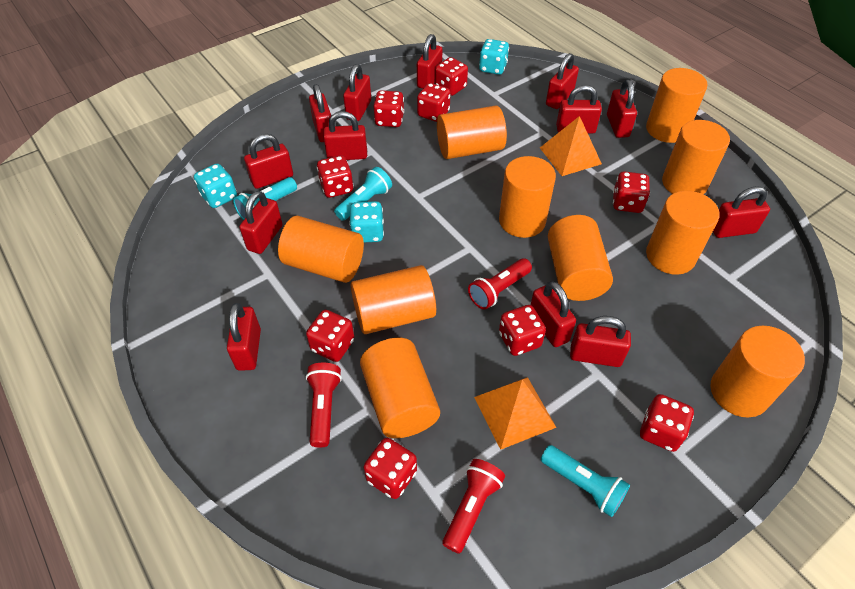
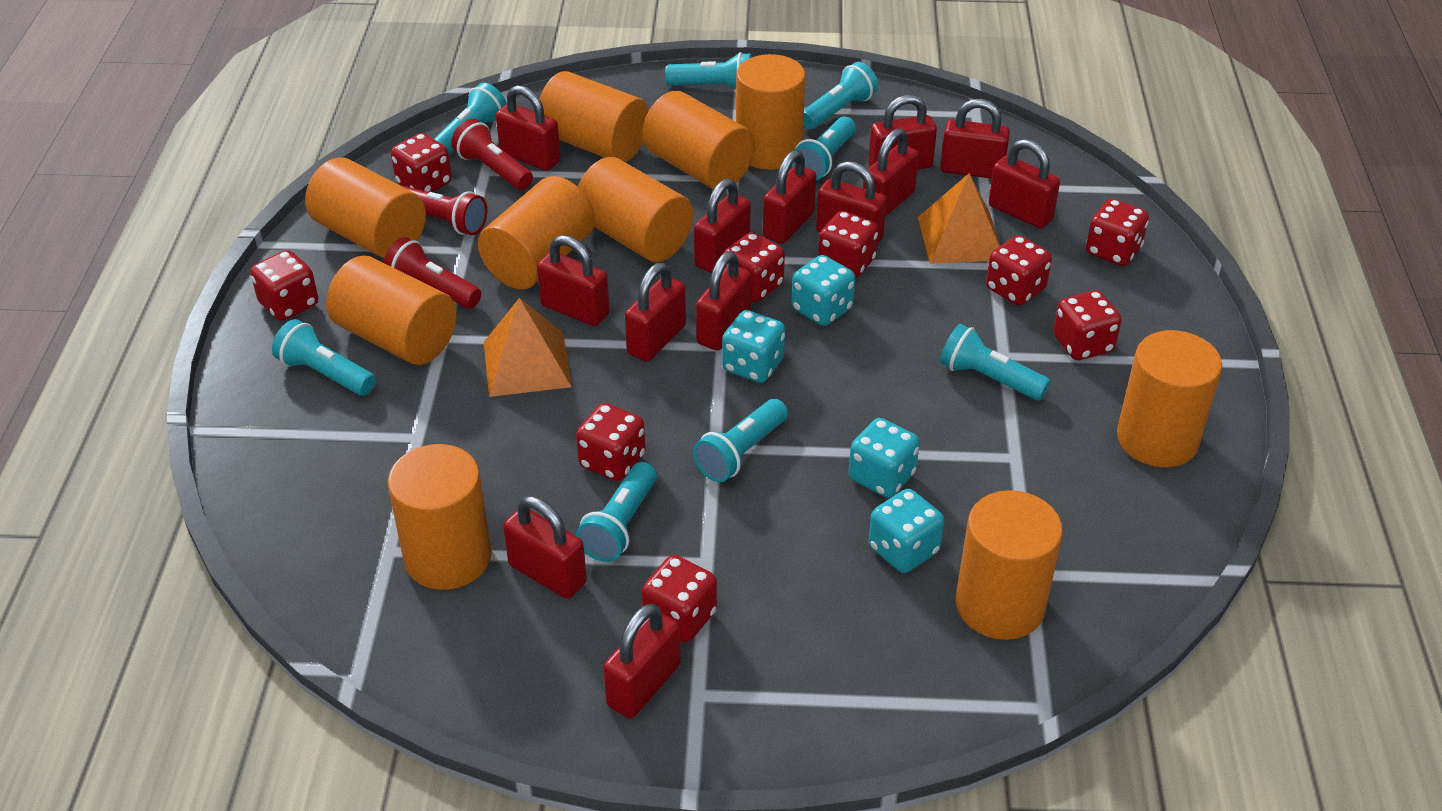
turquoise dice: [194,163,237,208] [349,201,384,242] [479,39,509,75] = 3 -> [722,310,785,383] [791,255,855,326] [849,418,920,498] [869,489,945,573] = 4
turquoise flashlight: [233,177,297,220] [334,167,392,221] [541,445,630,517] = 3 -> [272,319,376,396] [434,83,507,155] [576,462,657,562] [665,52,752,89] [693,399,788,482] [792,117,856,180] [803,62,878,129] [940,324,1050,401] = 8

